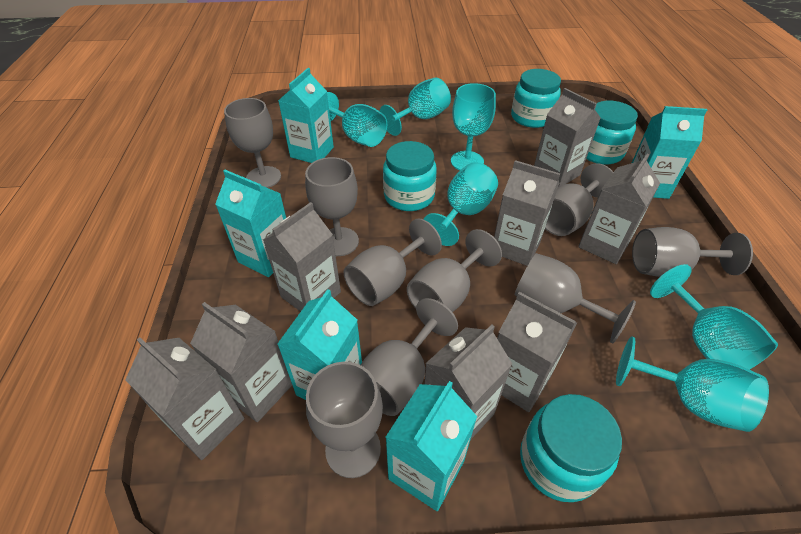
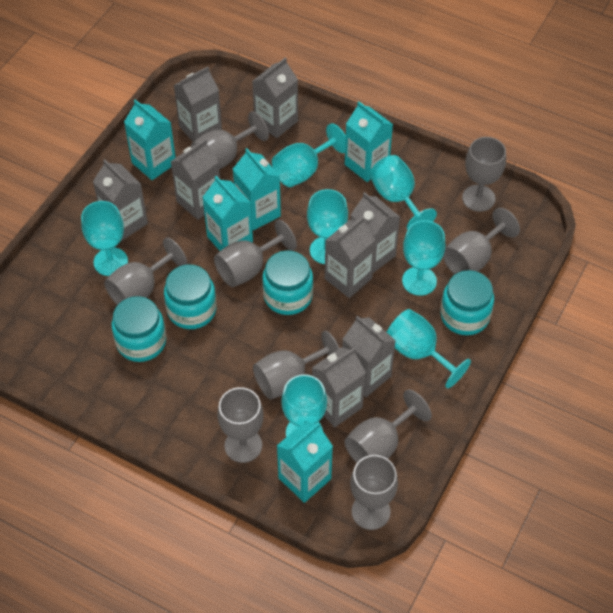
turquoise goblet: [327,92,387,147] [380,78,451,136] [423,162,498,246] [451,83,496,170] [616,336,769,432] [650,264,778,370] = 6 -> [81,201,128,276] [272,124,346,187] [281,374,327,437] [307,189,348,264] [370,155,437,230] [387,309,471,389] [402,220,445,296] = 7

